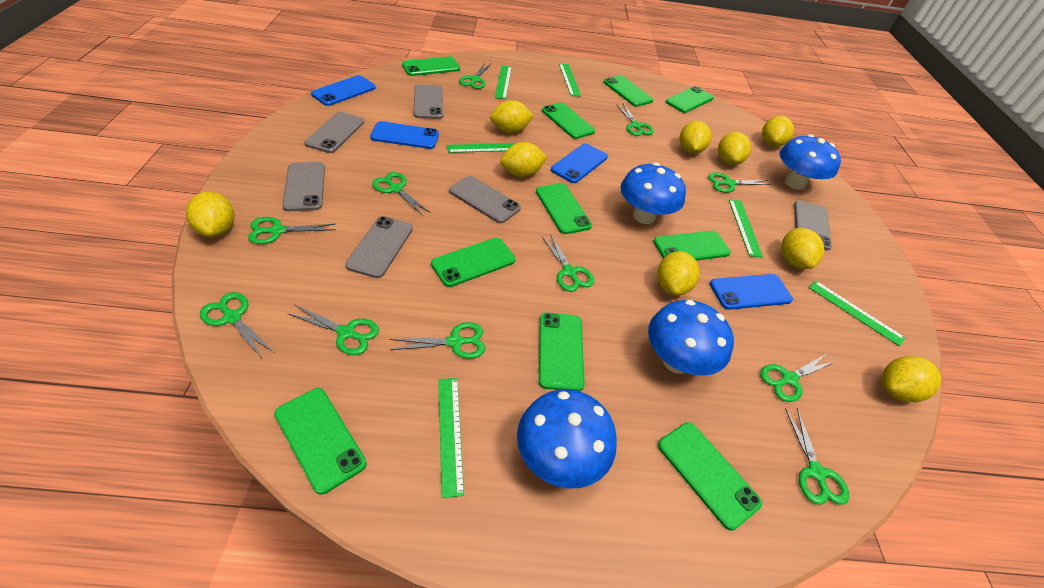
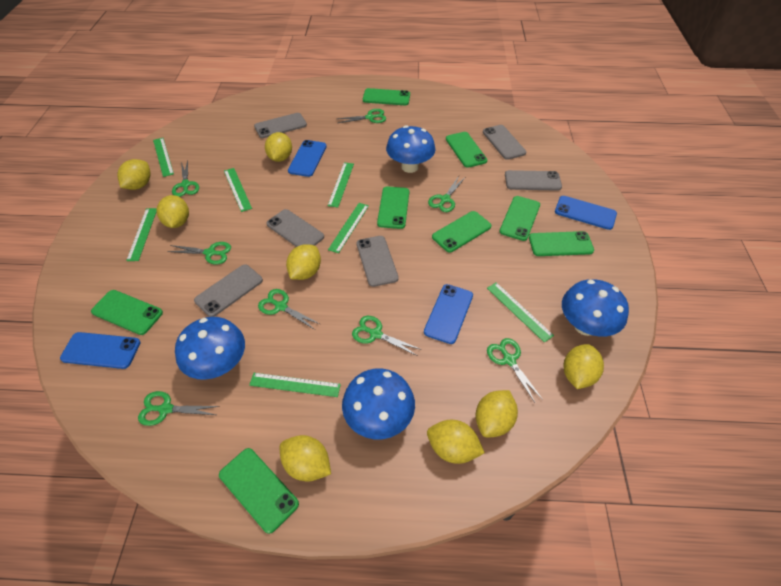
green phone: [274,388,367,495] [402,57,460,76] [431,238,516,287] [536,183,592,234] [539,313,585,391] [542,103,595,139] [603,75,653,107] [654,231,731,261] [658,422,762,531] [666,86,714,113] = 10 -> [91,290,163,335] [219,448,299,534] [363,88,410,105] [377,186,409,229] [432,211,492,253] [446,132,487,168] [499,196,540,241] [529,231,594,256] = 8
green ruler: [438,378,464,498] [447,143,516,153] [495,66,512,99] [559,64,581,96] [729,200,763,258] [809,281,905,346] = 6 -> [126,208,157,261] [153,138,174,177] [224,168,252,212] [249,373,341,397] [328,162,354,208] [328,203,369,253] [487,282,554,343] = 7
green scissors: [200,292,273,358] [248,217,336,244] [287,305,379,355] [372,172,431,216] [390,322,485,359] [459,63,491,89] [542,233,594,292] [617,103,654,136] [708,173,772,193] [760,354,836,402] [785,408,849,505] = 11 -> [138,391,220,426] [167,242,231,264] [172,161,199,197] [258,289,320,330] [337,109,386,123] [352,316,422,356] [428,176,465,212] [487,338,543,403] = 8
yellow lemon: [186,192,234,237] [490,100,534,133] [500,142,548,177] [657,251,700,296] [680,121,712,154] [718,132,751,165] [762,116,794,147] [781,228,824,269] [882,356,941,402] = 9 -> [117,159,151,190] [157,195,189,228] [265,132,292,162] [280,435,331,482] [286,244,321,280] [427,420,485,464] [476,390,518,438] [564,344,604,389] = 8

